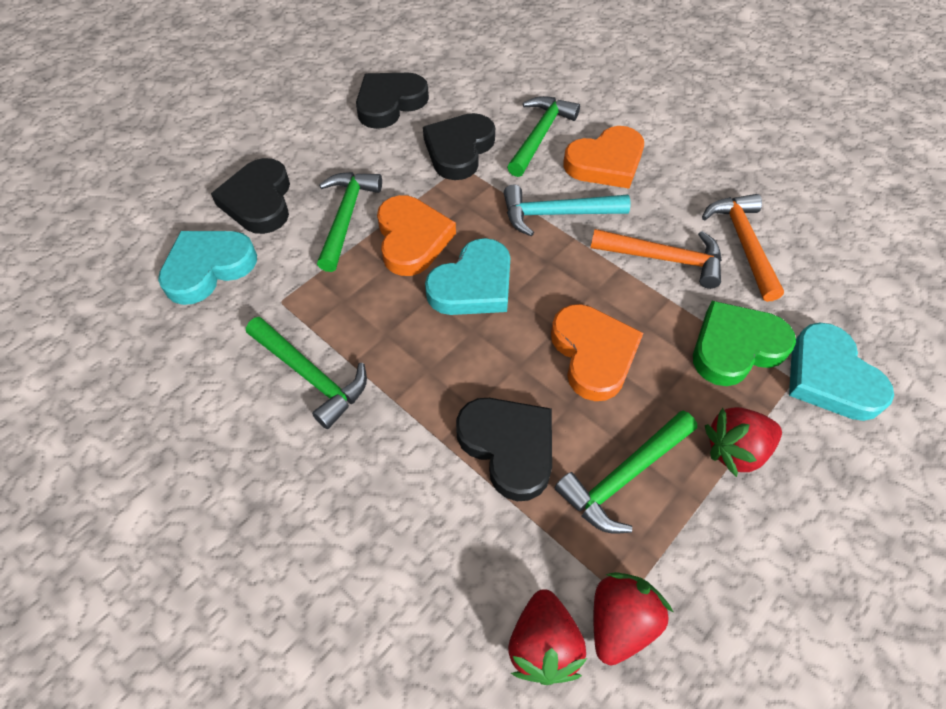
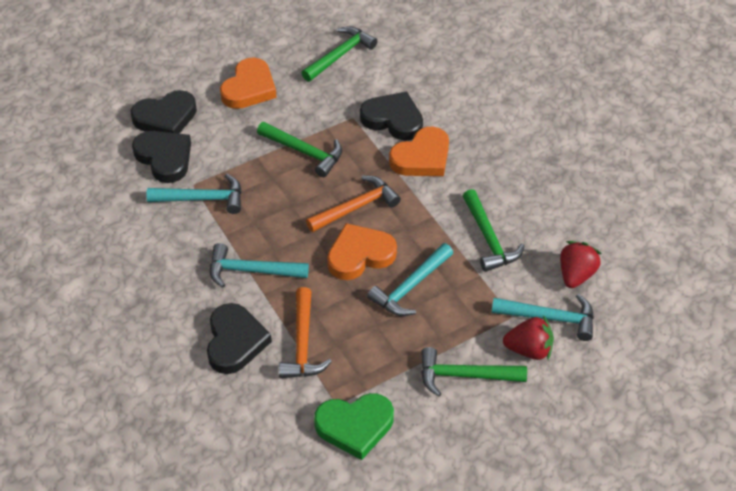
red strawberry: [508,589,587,685] [593,572,674,665] [705,407,782,477] = 3 -> [503,315,554,360] [560,241,602,288] = 2
turquoise hammer: [504,185,631,236] = 1 -> [146,174,242,214] [210,243,309,288] [367,243,453,316] [491,294,594,341] = 4
turquoise heart: [158,231,257,305] [425,238,510,315] [789,323,894,421] = 3 -> none = 0

